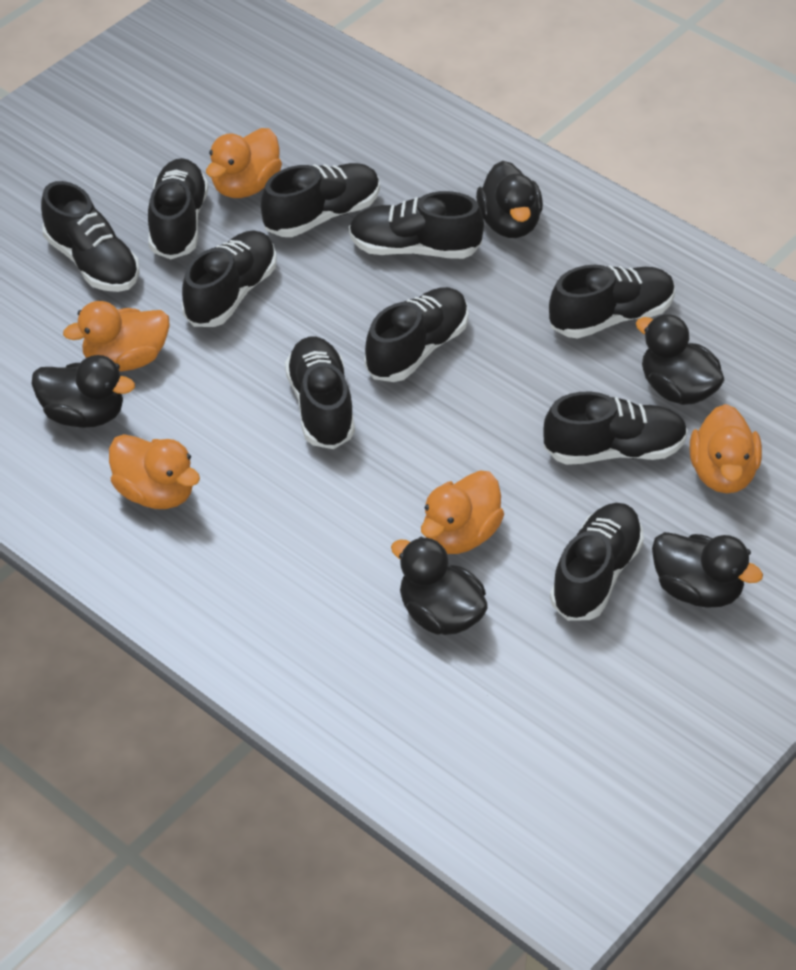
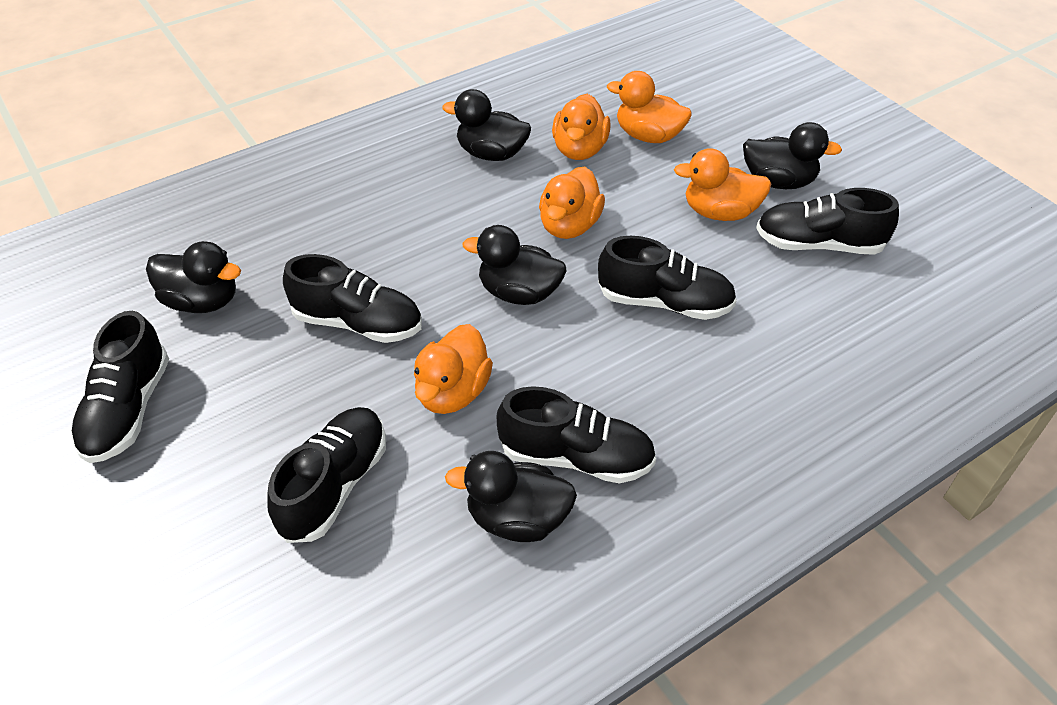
black shoe: [41,181,140,292] [148,158,208,259] [182,230,277,327] [261,163,380,237] [285,336,355,449] [349,191,484,259] [364,287,468,382] [543,391,688,465] [549,265,675,338] [550,503,644,621] = 10 -> [70,311,169,463] [267,407,386,543] [283,254,422,343] [497,386,656,483] [598,236,737,320] [756,188,899,255] = 6

